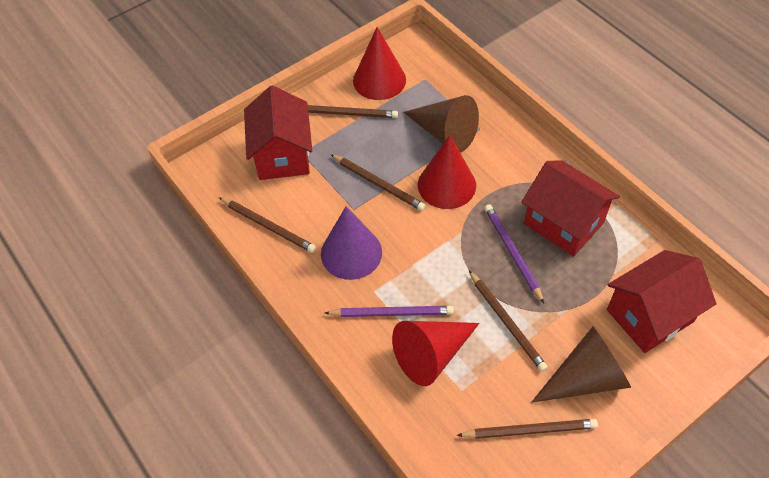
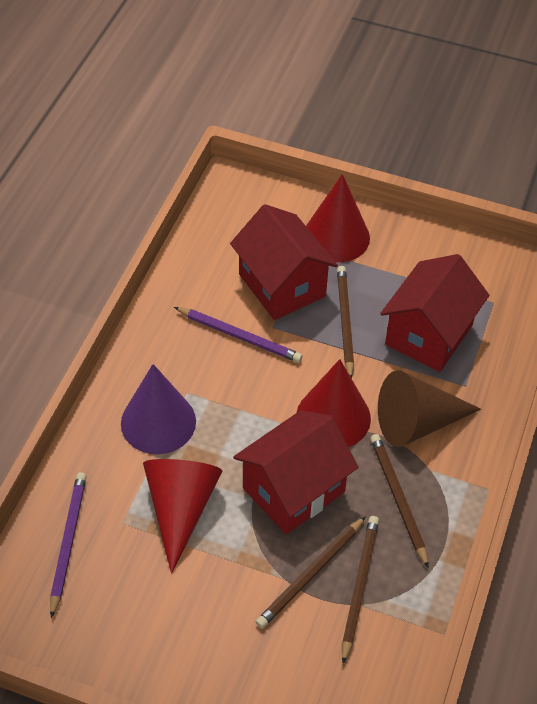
brown cone: [403,95,479,152] [531,326,631,403] = 2 -> [378,370,481,447] = 1
brown pencil: [219,197,316,253] [308,105,398,118] [330,154,426,211] [457,419,598,439] [469,271,548,372] = 5 -> [256,516,366,628] [337,266,354,379] [342,516,379,664] [370,434,429,568] = 4

